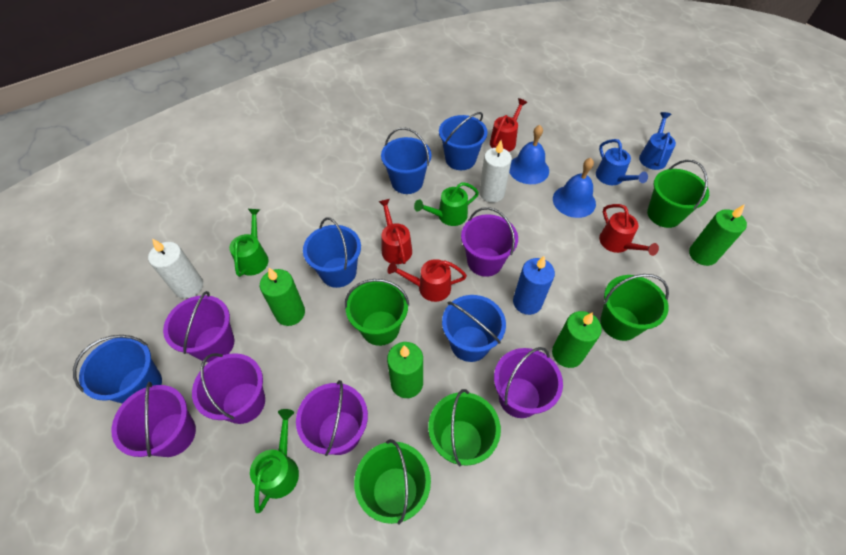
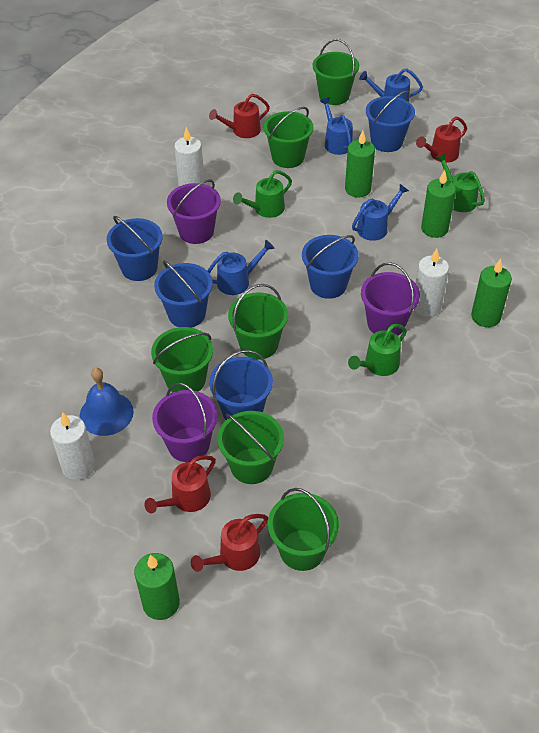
blue bell: [509,125,549,184] [553,158,596,218] = 2 -> [80,368,134,436] = 1
blue candle: [513,256,555,315] = 1 -> none = 0
blue watering can: [596,139,648,185] [639,112,676,170] = 2 -> [207,240,275,295] [320,97,353,155] [352,184,409,241] [359,68,423,102] = 4
green bucket: [345,279,409,346] [354,439,431,525] [428,389,501,467] [600,274,669,341] [647,160,709,228] = 5 -> [151,327,213,392] [218,411,284,484] [228,284,288,360] [264,107,313,168] [268,488,339,571] [312,39,359,105] = 6
purple bucket: [111,382,196,457] [163,291,234,362] [192,353,265,424] [296,380,368,456] [461,207,518,277] [494,347,563,418] = 6 -> [152,383,218,462] [167,180,221,244] [361,262,420,336] = 3
white candle: [148,238,203,298] [479,140,512,203] = 2 -> [50,412,95,480] [174,127,205,186] [414,249,449,317] = 3

